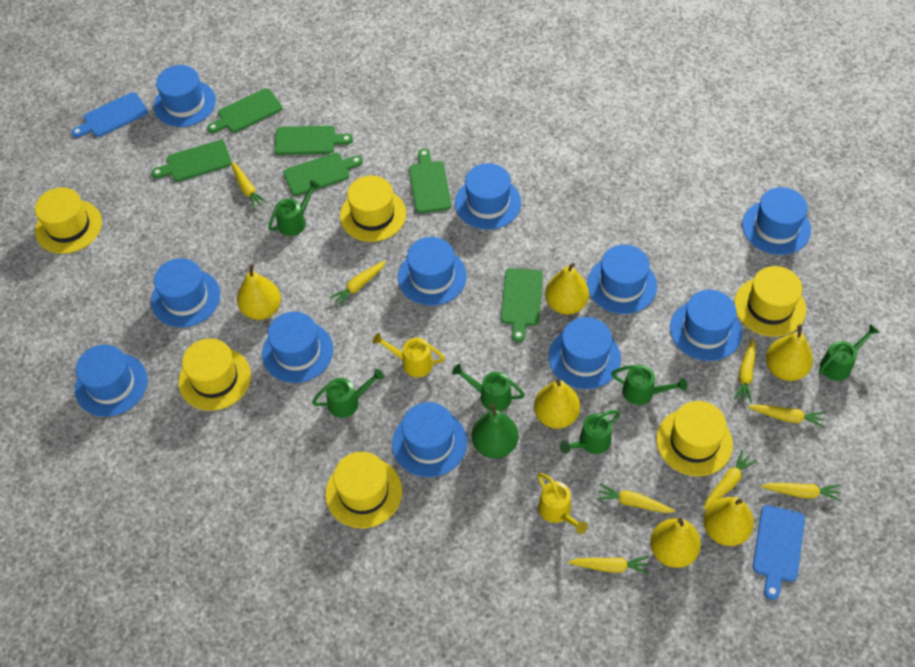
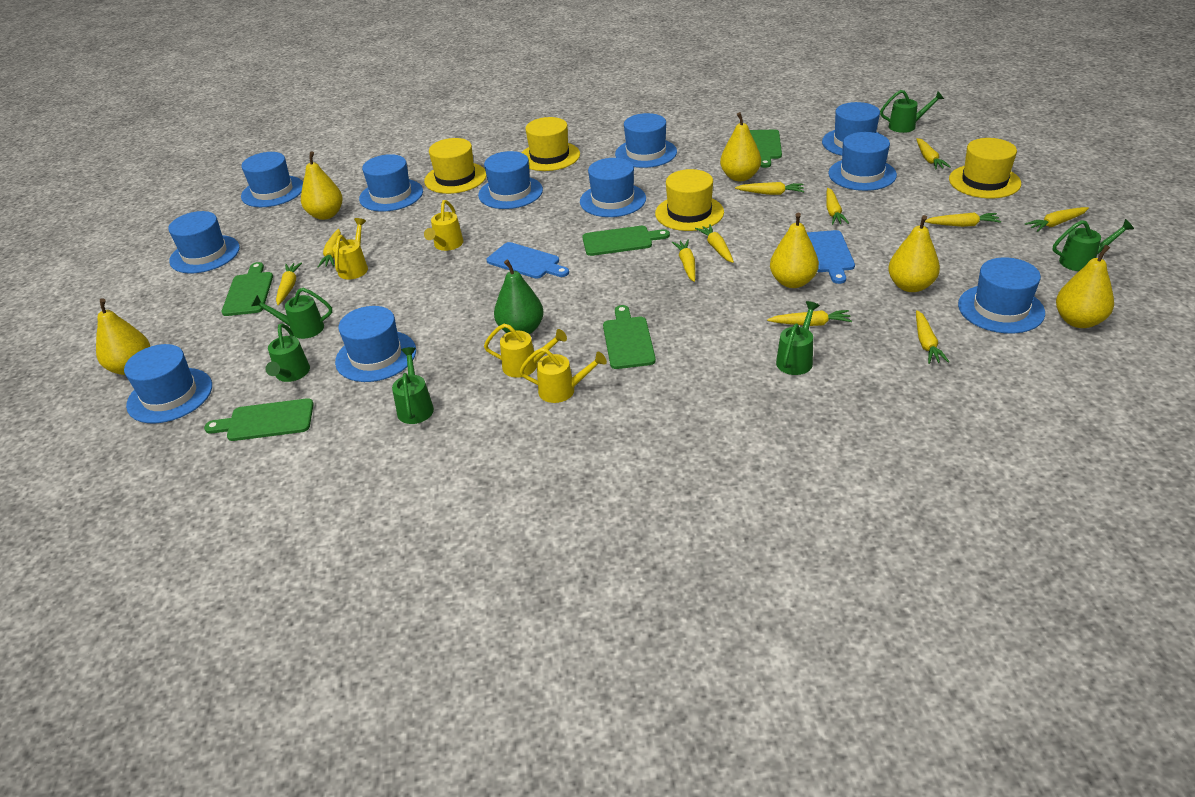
green cutting board: [151,140,232,182] [207,88,282,133] [274,126,353,155] [283,153,363,196] [409,148,451,213] [501,268,543,342] = 6 -> [204,398,314,441] [222,262,273,316] [582,226,670,256] [603,305,656,369] [750,129,782,168] = 5
yellow carrot: [231,162,267,209] [329,260,386,307] [568,556,650,574] [596,483,676,513] [704,450,757,510] [734,339,756,403] [748,405,825,428] [761,483,842,501] = 8 -> [276,262,302,306] [318,229,341,268] [672,240,696,282] [695,224,734,263] [735,182,804,195] [767,310,852,326] [826,188,849,225] [916,138,951,170] [916,310,949,364] [925,212,1001,227] [1025,207,1089,232] = 11
yellow hat: [35,187,102,254] [179,338,251,411] [325,452,402,528] [340,175,406,242] [656,401,733,476] [734,266,806,337] = 6 -> [424,138,487,194] [522,117,580,171] [655,169,724,231] [949,138,1021,198] = 4
yellow watering can: [372,333,445,377] [538,473,588,534] = 2 -> [333,218,368,279] [424,200,463,251] [484,324,567,378] [519,348,607,403] = 4

